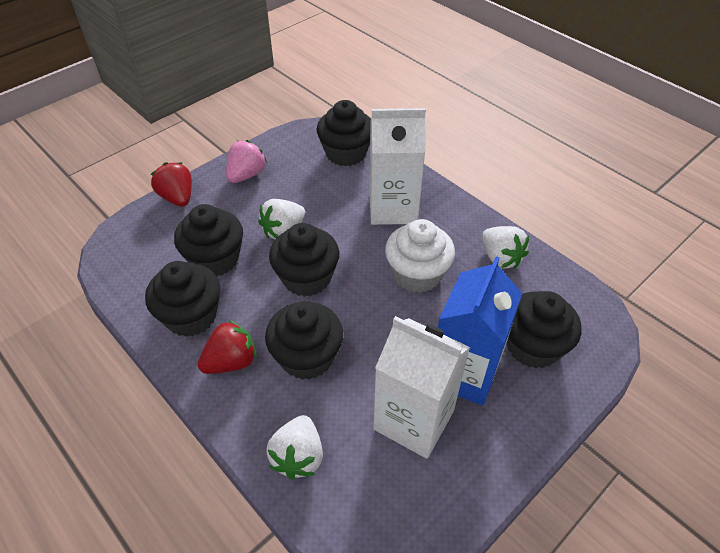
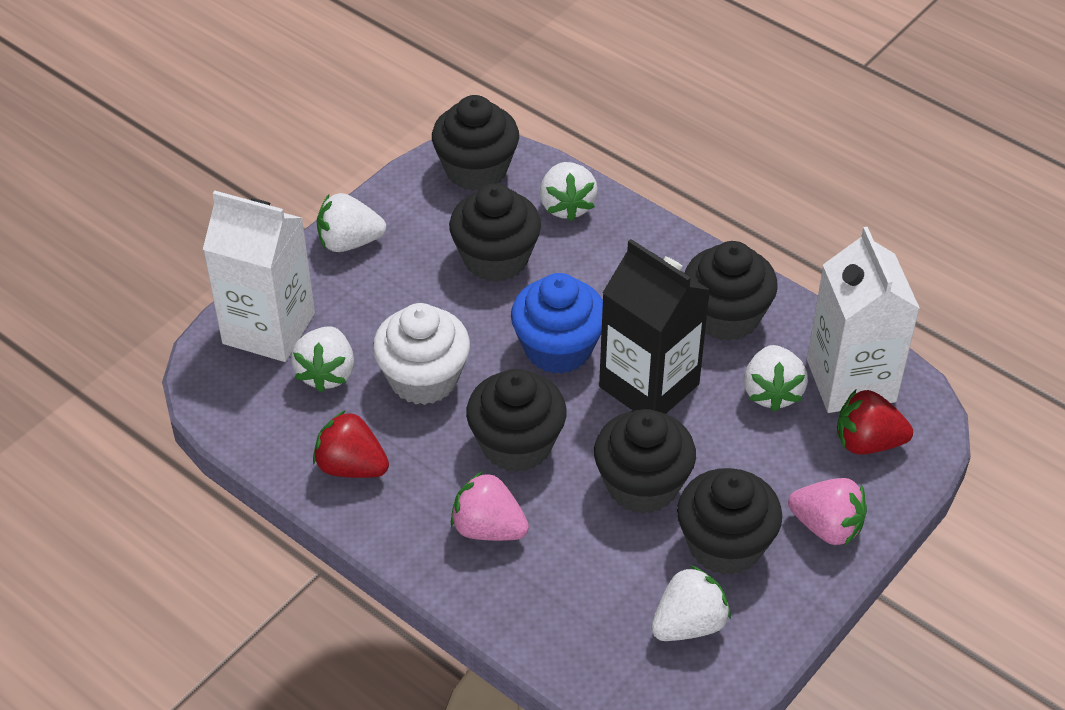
black carton: none = 0 -> [599,239,710,414] = 1
blue carton: [438,256,523,406] = 1 -> none = 0
blue cupcake: none = 0 -> [511,273,603,374] = 1
pink strawberry: [226,140,267,183] = 1 -> [451,471,529,541] [788,478,867,545] = 2
white strawberry: [258,199,305,239] [266,415,323,480] [482,226,529,269] = 3 -> [291,326,354,392] [317,193,386,252] [540,162,598,221] [651,565,731,641] [744,345,808,412] = 5

